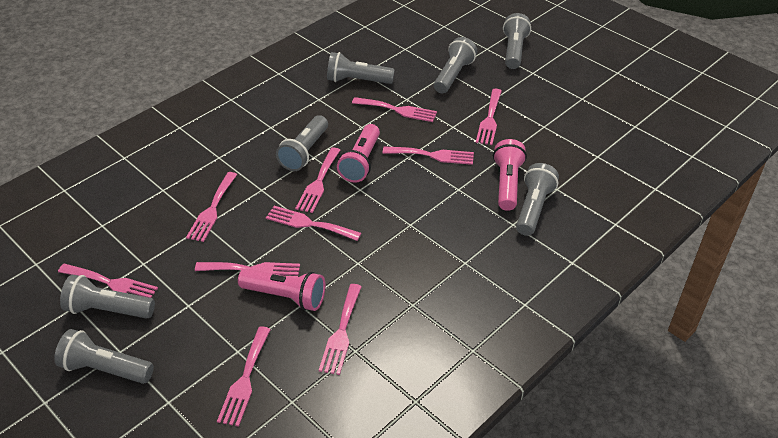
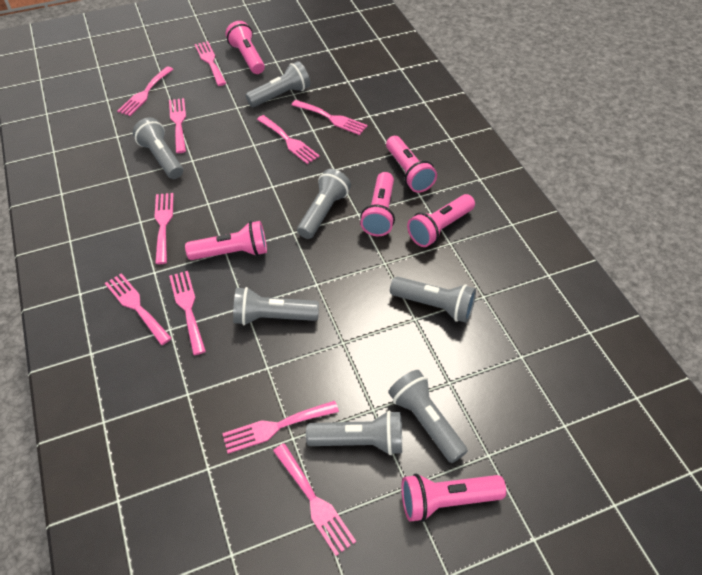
pink flashlight: [238,268,325,311] [337,124,380,183] [493,139,527,211] = 3 -> [185,221,267,260] [226,21,265,74] [360,172,395,236] [386,136,437,193] [401,474,506,522] [407,194,475,247] = 6

